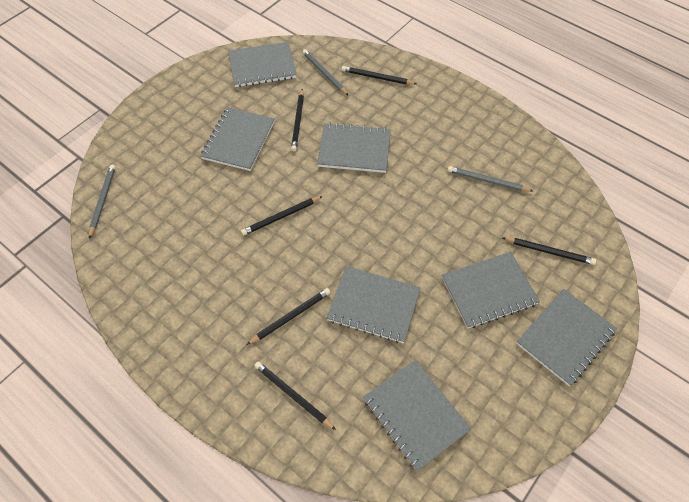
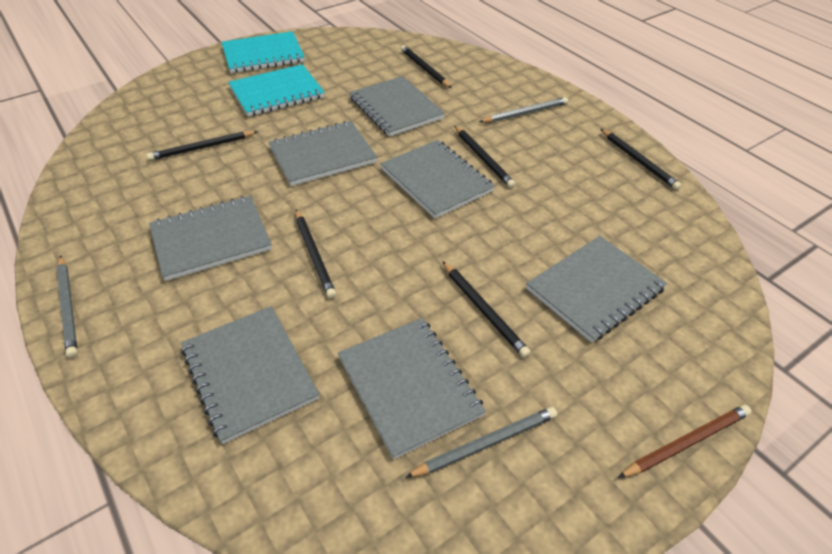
brown pencil: none = 0 -> [618,405,751,478] = 1
turquoise notebook: none = 0 -> [221,31,305,73] [228,64,325,117] = 2

